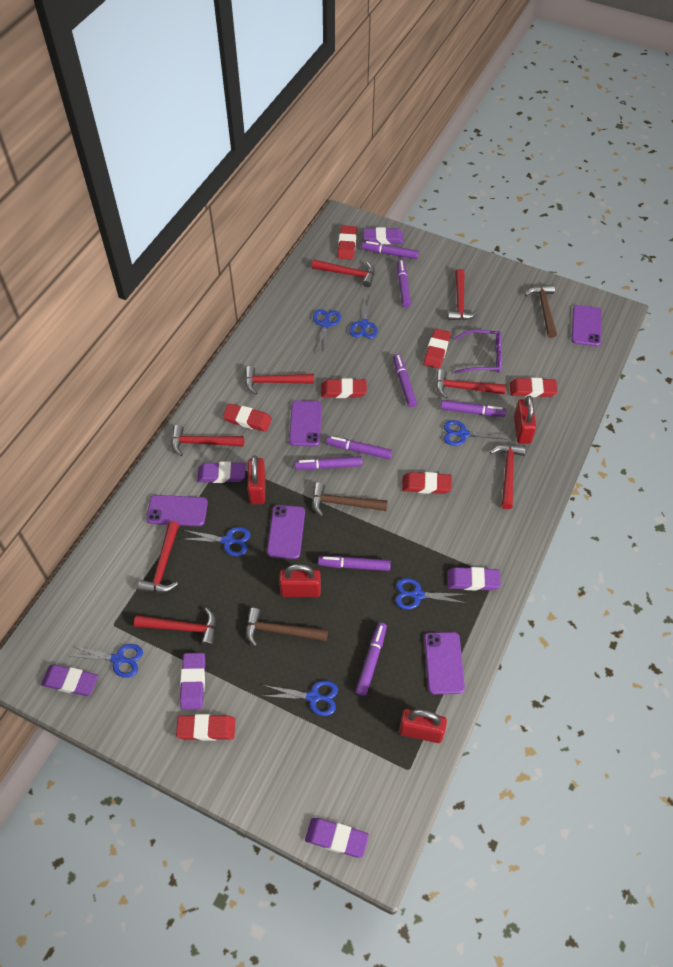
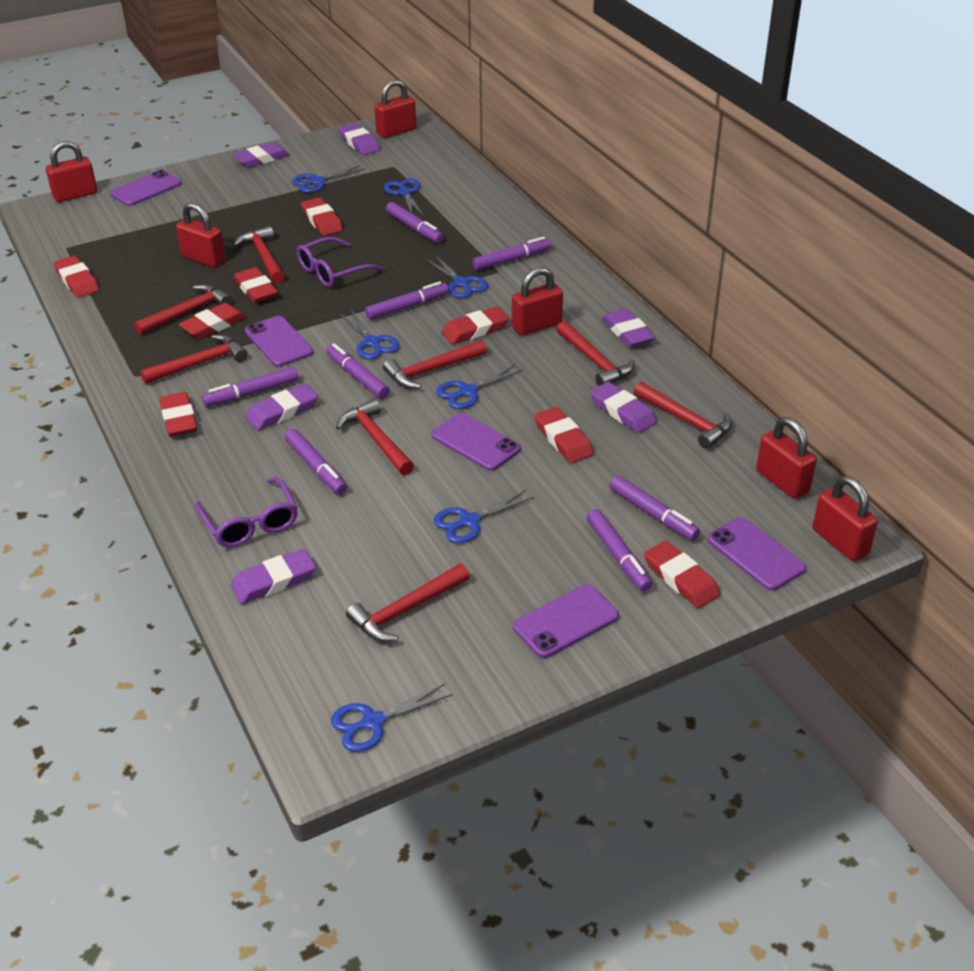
brown hammer: [246,608,328,647] [312,482,388,516] [525,284,557,338] = 3 -> none = 0
purple glasses: [454,330,502,374] = 1 -> [195,477,298,547] [297,237,384,287] = 2
red eraser: [176,714,235,741] [223,404,272,432] [321,378,367,398] [338,225,357,260] [402,472,452,494] [424,329,451,369] [510,378,558,397] = 7 -> [54,256,99,298] [159,392,197,437] [179,303,247,339] [233,267,278,303] [301,197,343,236] [442,306,509,344] [534,407,594,463] [644,541,721,608] = 8
red padlock: [247,456,266,504] [279,564,321,597] [399,709,447,743] [514,396,536,444] = 4 -> [46,141,97,202] [176,202,226,267] [375,80,416,138] [512,267,563,336] [756,417,817,499] [813,476,878,561] = 6

